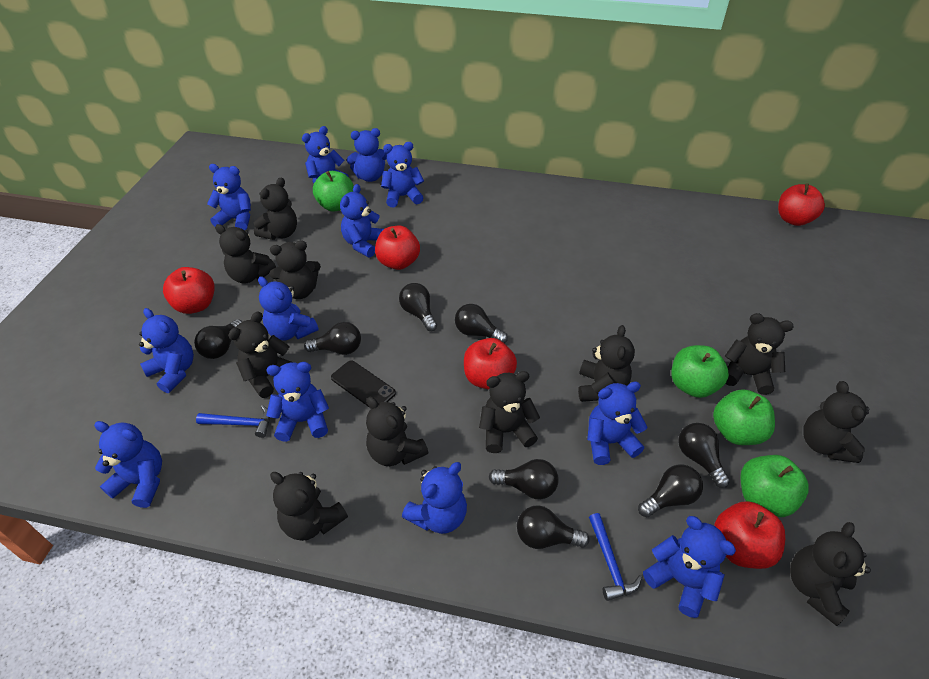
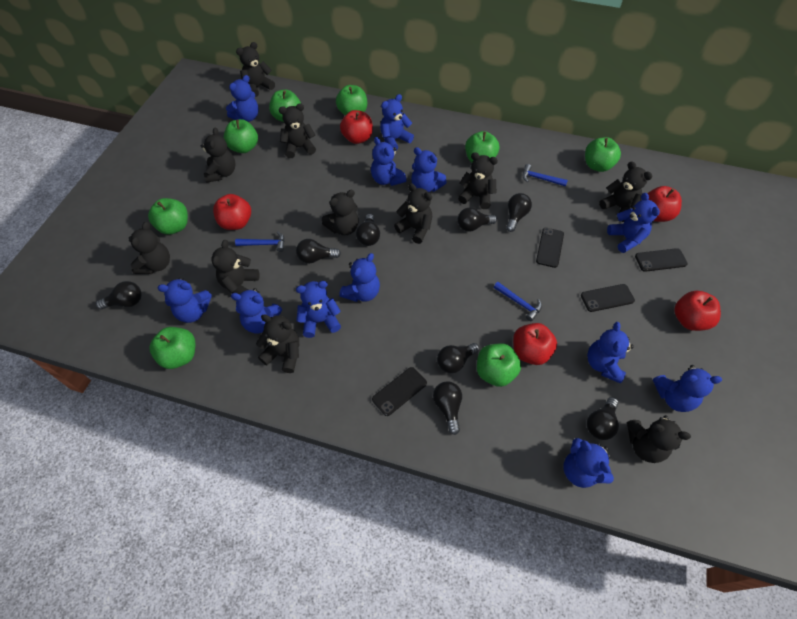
black phone: [331,360,396,408] = 1 -> [372,367,427,416] [536,227,564,268] [581,284,635,312] [635,248,688,272] = 4
blue hammer: [196,405,270,438] [589,513,642,601] = 2 -> [235,231,284,252] [494,282,542,321] [522,164,568,187] = 3
green apple: [313,171,354,212] [671,345,729,398] [713,389,775,445] [741,455,809,517] = 4 -> [148,198,188,235] [149,327,195,369] [224,119,258,153] [269,89,301,122] [336,85,367,116] [465,131,499,162] [477,343,521,387] [585,137,621,172] = 8

